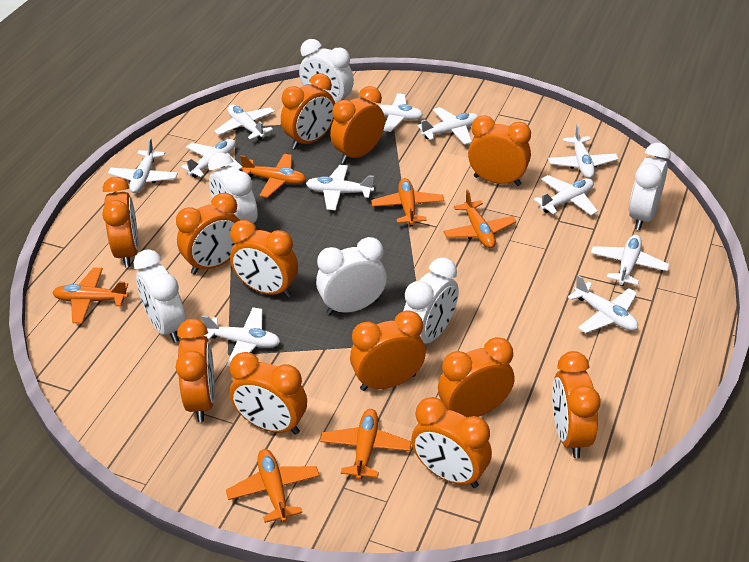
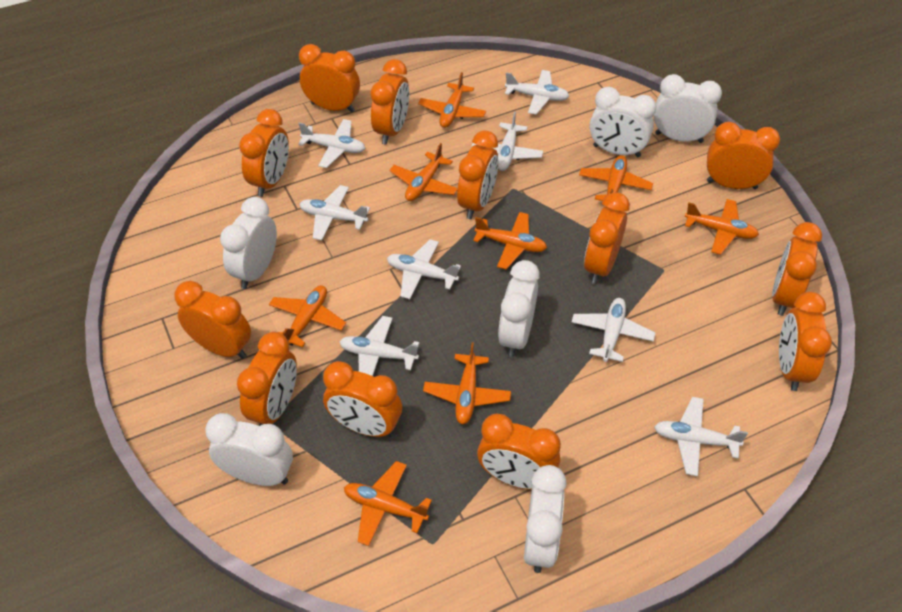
orange plane: [52,268,128,324] [226,449,320,523] [240,154,306,198] [320,409,412,480] [371,178,444,226] [443,189,516,248] = 6 -> [269,285,346,347] [344,461,432,546] [389,143,457,201] [418,72,486,128] [423,342,511,424] [473,212,547,269] [579,155,653,201] [685,199,759,255] = 8
white plane: [108,138,178,193] [181,139,242,178] [202,307,280,367] [214,104,275,140] [306,165,374,210] [361,93,423,132] [418,107,478,145] [534,175,598,215] [548,124,619,179] [568,275,638,333] [590,235,669,286] = 11 -> [298,119,365,168] [299,185,370,240] [339,316,419,376] [387,239,461,299] [472,111,543,171] [505,70,569,114] [572,298,655,362] [654,397,748,476] = 8

